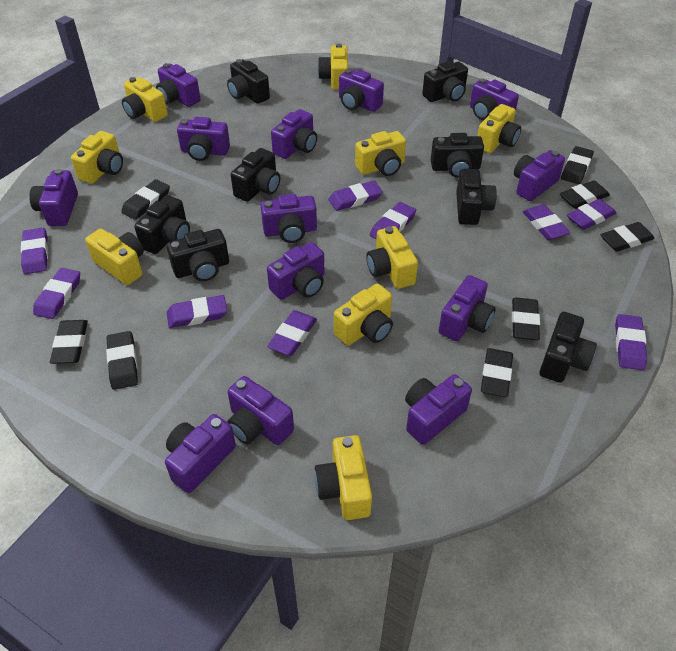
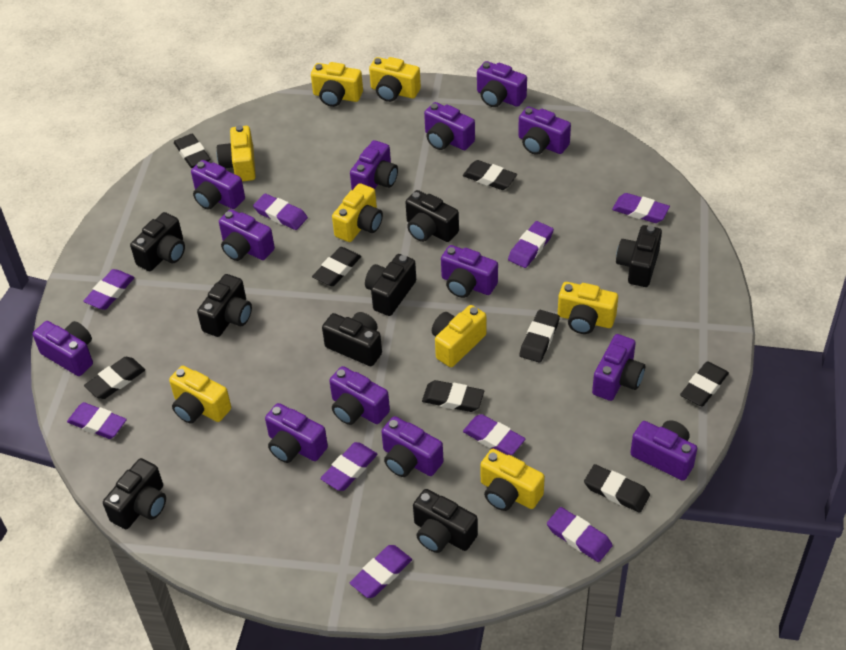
yellow camera: [71,131,123,184] [85,229,144,285] [122,77,168,122] [314,435,372,520] [318,44,348,90] [334,284,393,346] [355,131,406,176] [366,226,418,289] [478,104,521,153] = 9 -> [169,366,231,423] [216,125,256,182] [311,62,363,107] [332,183,383,242] [369,57,421,102] [432,305,486,367] [480,449,545,511] [558,282,618,334] = 8

